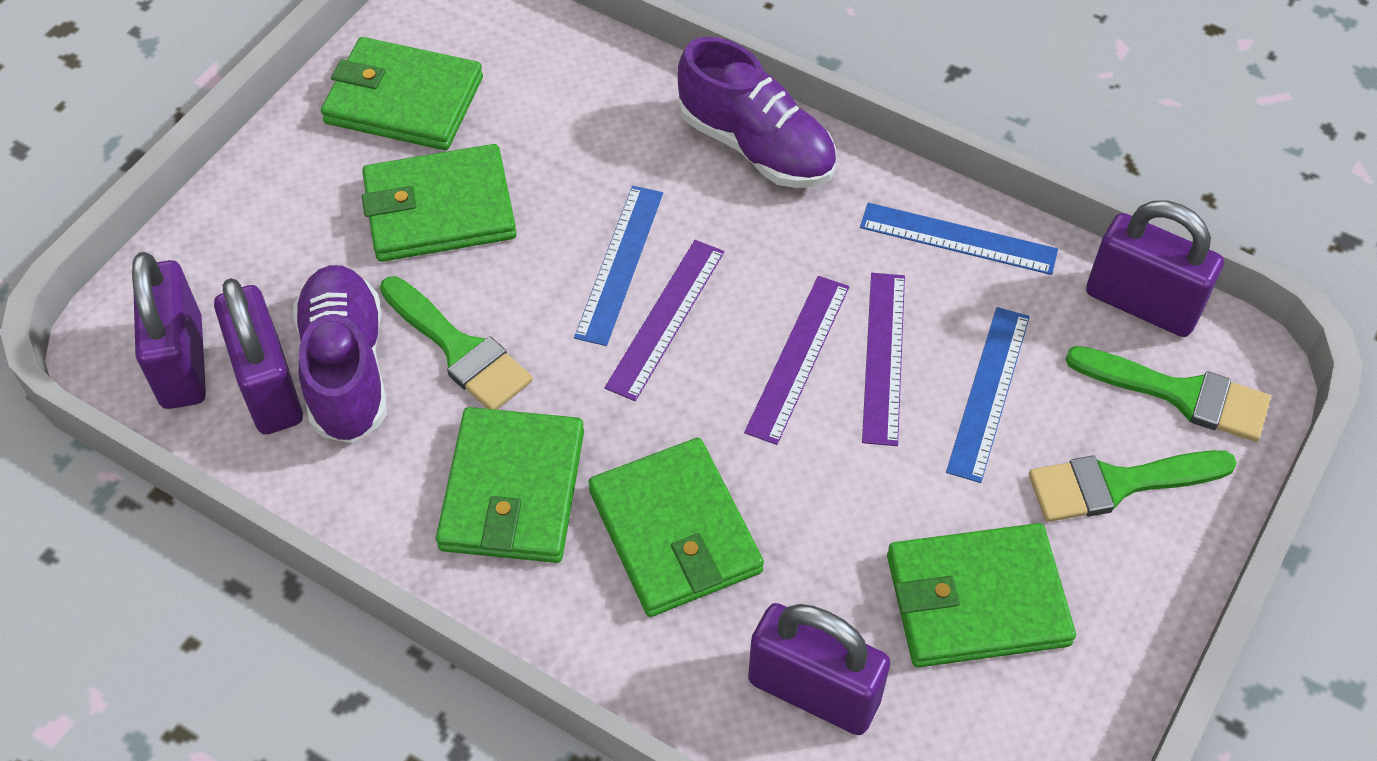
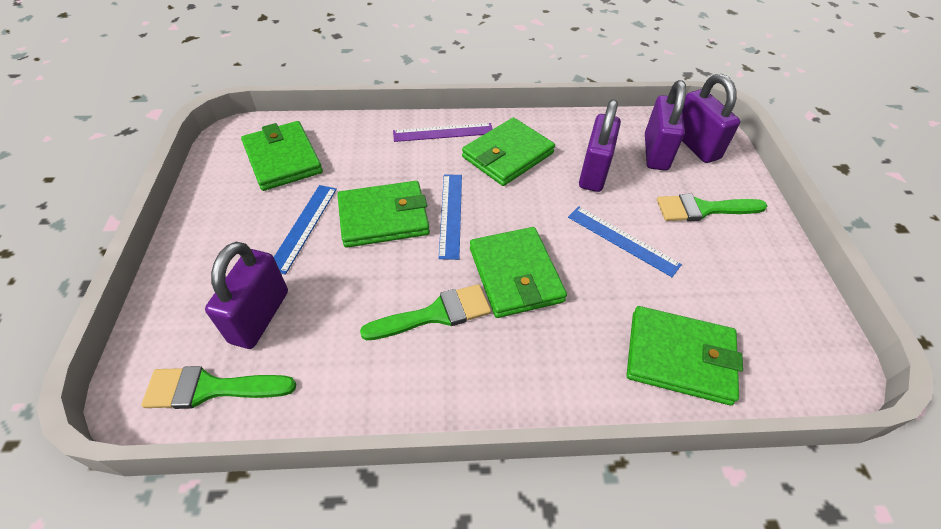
purple ruler: [604,240,724,401] [744,276,849,445] [862,273,905,446] = 3 -> [393,123,493,142] = 1
purple shoe: [293,265,387,443] [678,36,836,188] = 2 -> none = 0

